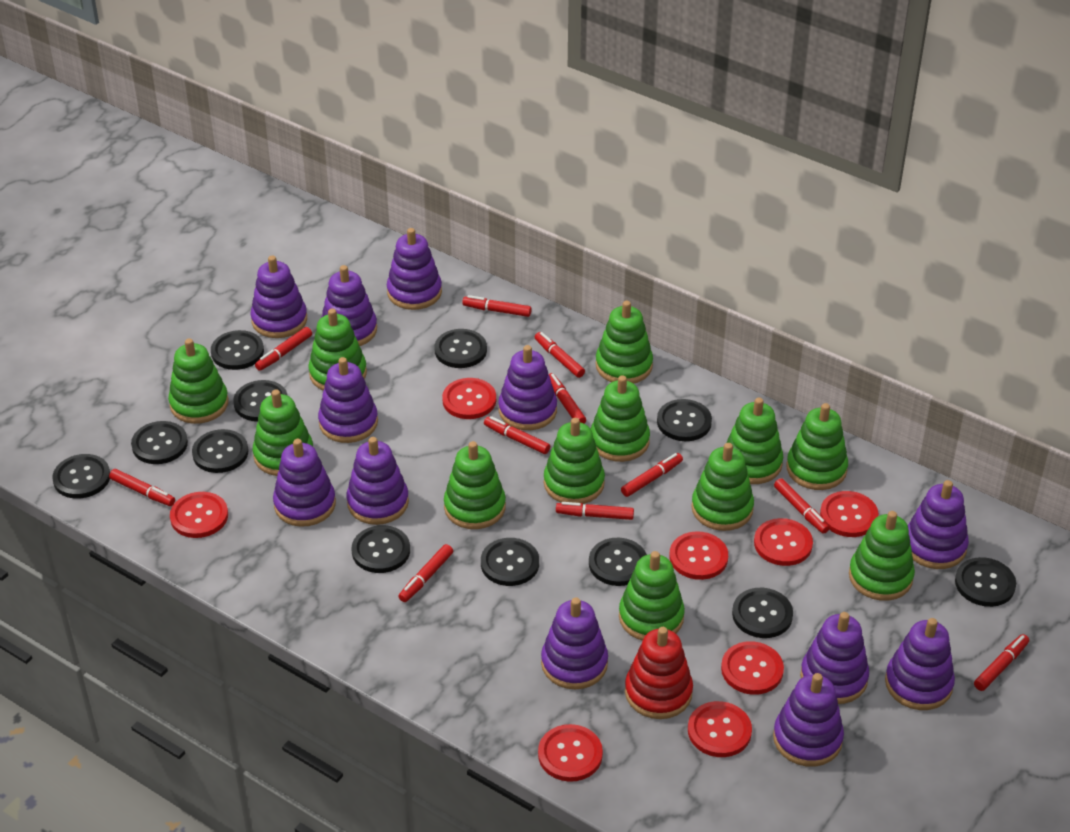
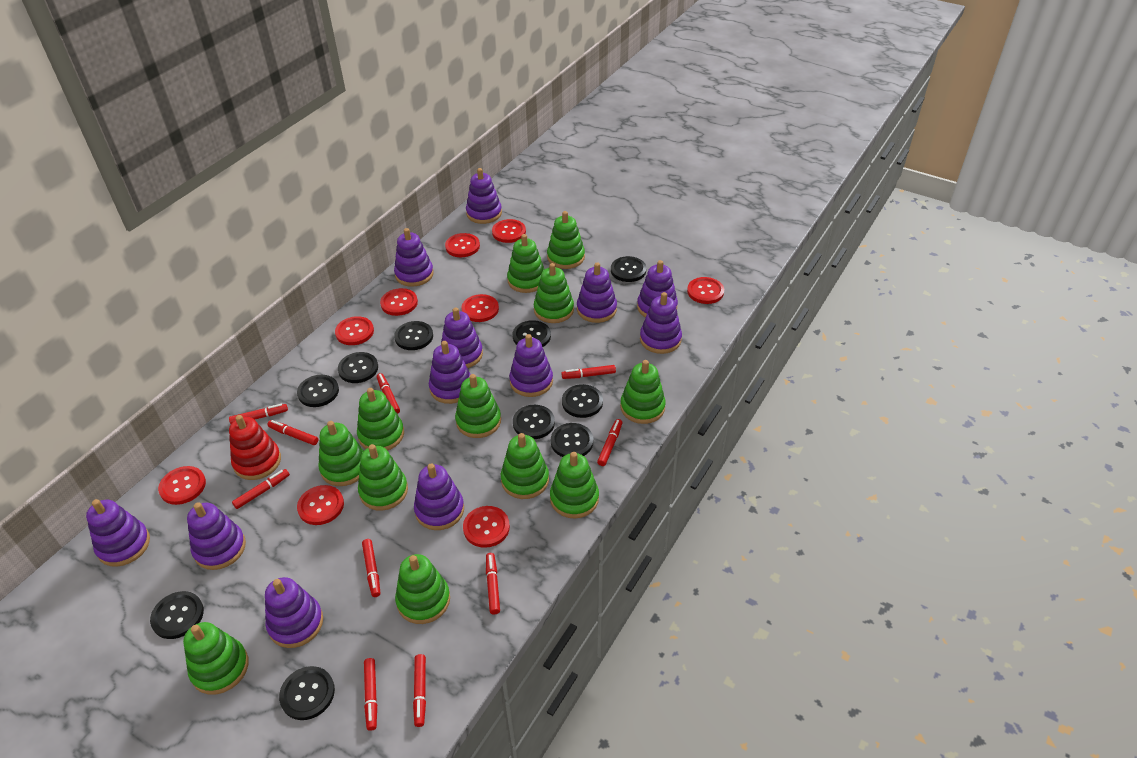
black button: [52,454,110,499] [131,421,188,464] [192,429,249,473] [211,330,264,370] [233,380,288,422] [351,525,410,573] [434,329,487,368] [481,538,539,586] [589,538,647,586] [657,399,712,441] [732,588,793,638] [955,557,1016,607] = 12 -> [150,591,204,639] [279,666,335,720] [297,375,339,407] [338,352,378,383] [394,321,433,350] [513,320,551,347] [513,405,555,439] [551,423,593,457] [562,384,603,418] [611,256,646,282] = 10
red button: [170,492,228,538] [442,378,496,419] [538,724,603,782] [669,531,728,580] [688,701,752,757] [721,641,784,695] [754,518,813,566] [820,491,879,537] = 8 -> [158,466,206,505] [297,485,344,525] [335,316,374,345] [380,288,418,316] [445,233,480,257] [462,294,499,322] [463,506,510,548] [492,219,526,243] [687,277,724,304] = 9
red marker: [109,469,175,506] [255,327,312,371] [398,544,453,602] [462,295,532,317] [484,416,550,454] [535,332,585,378] [548,373,586,423] [556,502,634,520] [621,453,683,497] [774,478,830,534] [974,634,1029,691] = 11 -> [229,404,288,424] [232,469,290,509] [268,420,318,445] [362,539,380,597] [364,658,377,731] [377,373,400,414] [413,654,426,727] [486,553,500,615] [561,365,616,379] [597,419,622,466] = 10

